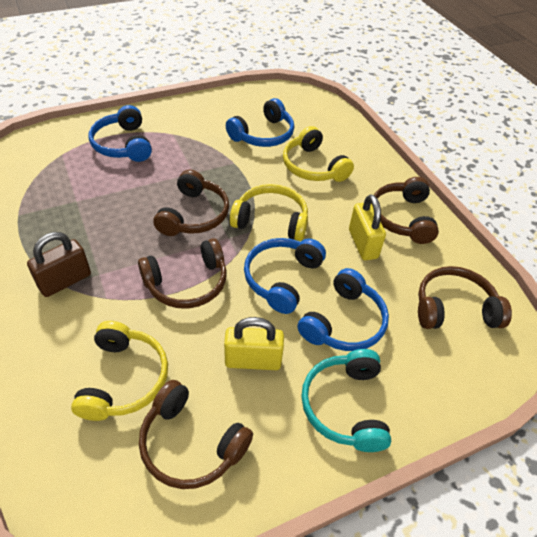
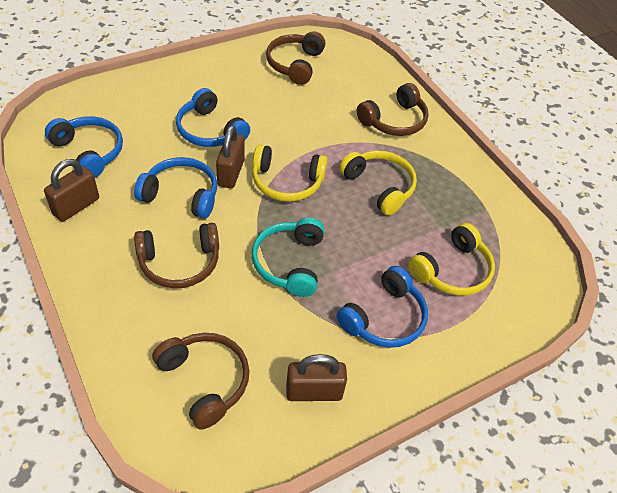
brown headphones: [138,238,227,308] [139,380,253,489] [153,170,229,236] [371,177,439,244] [418,266,512,329] = 5 -> [134,223,219,288] [152,333,249,430] [266,31,326,85] [357,83,429,136] = 4
brown padlock: [27,232,91,297] = 1 -> [44,159,99,222] [216,125,244,189] [286,354,347,401] = 3
yellow padlock: [224,317,284,370] [349,194,386,260] = 2 -> none = 0

